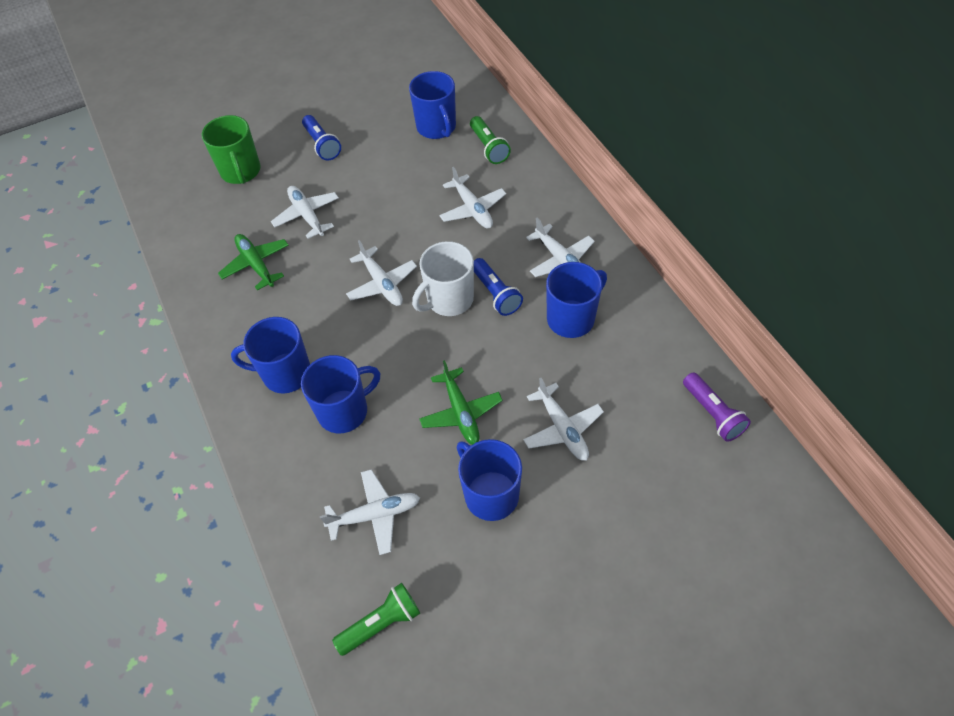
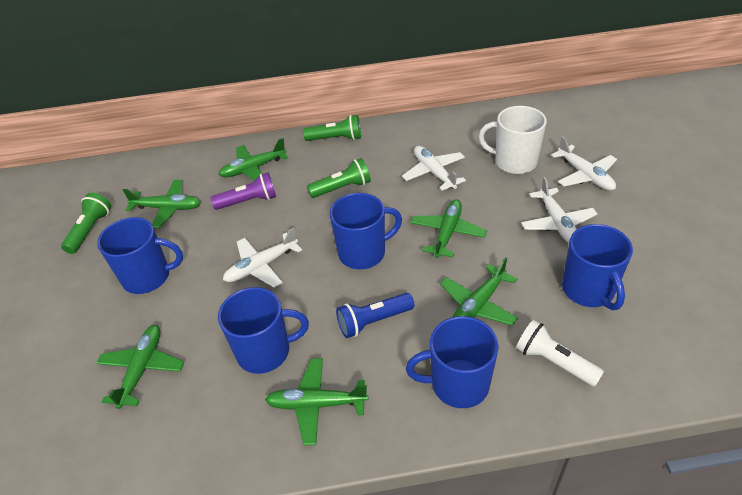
blue flashlight: [302,115,341,161] [474,258,523,316] = 2 -> [336,293,414,338] = 1
green flashlight: [332,583,420,656] [470,116,511,164] = 2 -> [61,193,111,254] [303,115,361,141] [307,158,371,198] = 3
green mug: [202,115,261,184] = 1 -> none = 0
green plane: [218,234,288,291] [419,360,503,445] = 2 -> [96,325,184,409] [123,180,201,228] [218,138,288,181] [265,358,368,445] [410,200,487,258] [440,257,518,325] = 6
white flashlight: none = 0 -> [516,320,604,387] = 1
white plane: [271,186,339,239] [320,469,420,555] [346,240,417,306] [439,167,506,228] [523,378,604,461] [526,218,595,277] = 6 -> [223,228,302,288] [402,146,466,191] [521,177,597,243] [551,136,617,191] = 4

